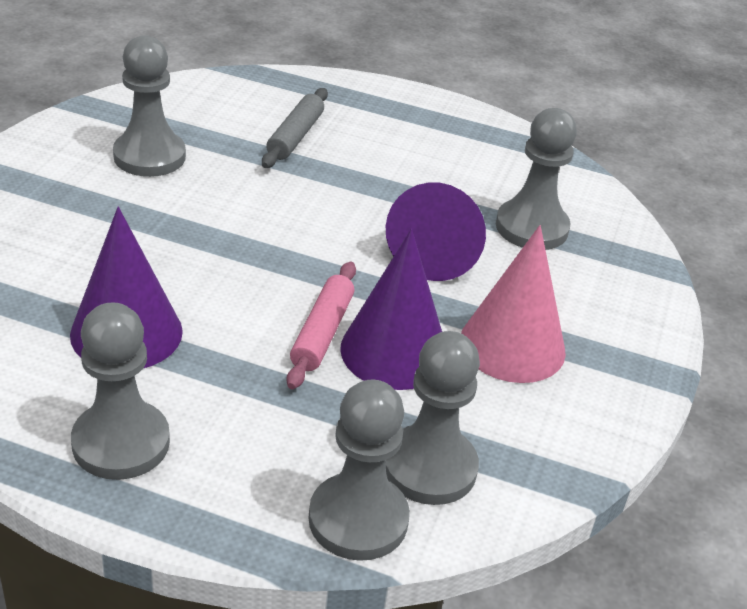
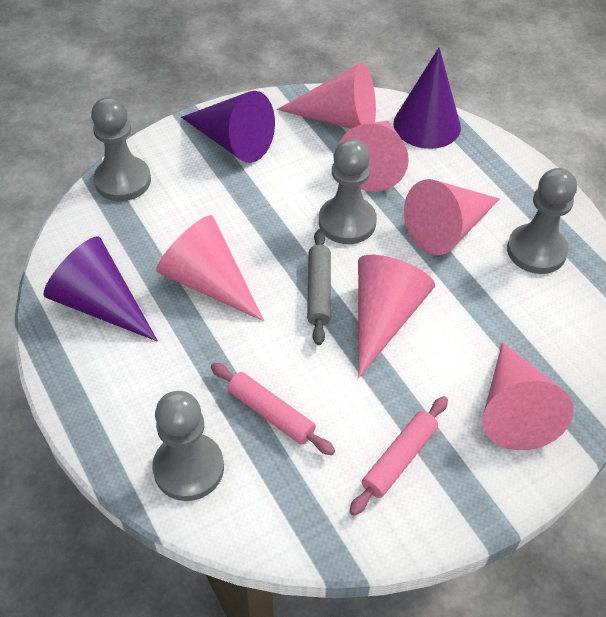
grey pawn: [71,302,170,480] [113,35,186,177] [308,380,410,561] [386,331,480,505] [496,108,577,250] = 5 -> [91,97,151,201] [152,391,224,501] [319,139,377,244] [507,168,577,274] = 4
pink cone: [461,225,566,383] = 1 -> [156,215,264,321] [277,63,376,129] [338,121,409,192] [358,255,435,378] [404,179,500,255] [483,342,574,450] = 6
pink rolling pin: [286,262,356,389] = 1 -> [211,363,335,455] [349,396,448,515] = 2

